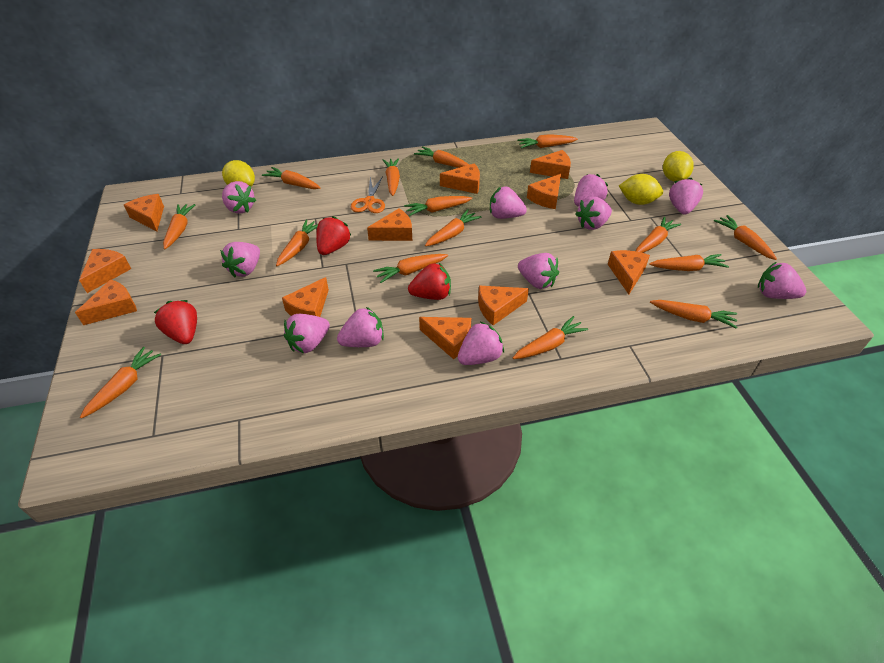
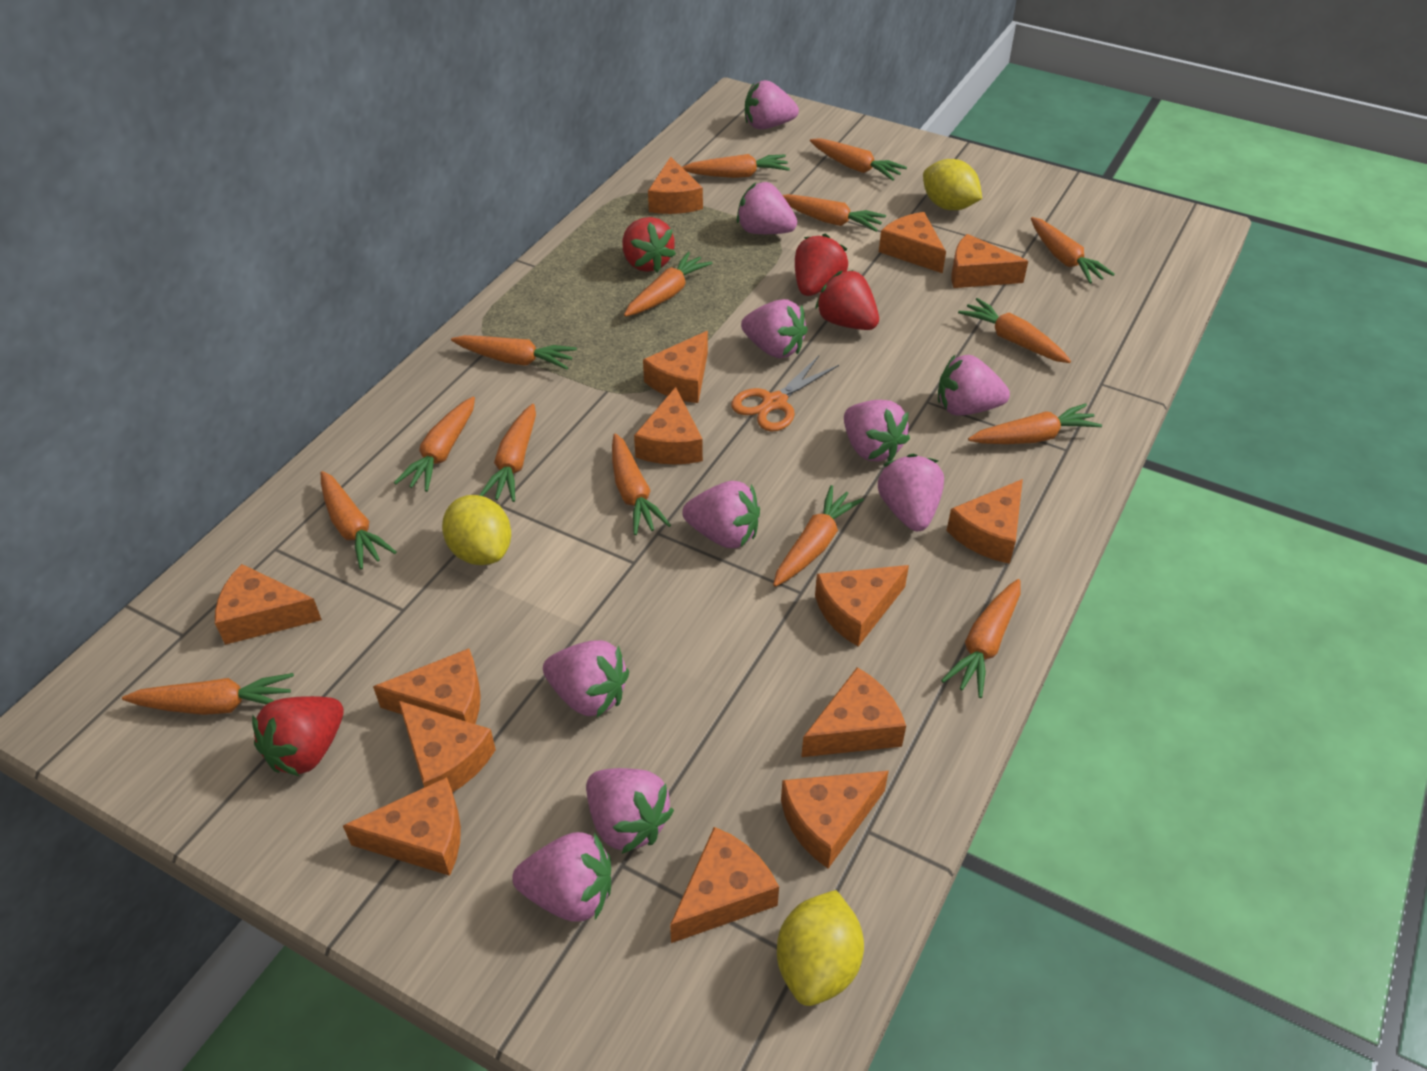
orange cheese: [75,279,137,325] [79,249,131,293] [124,194,164,231] [282,277,329,317] [367,208,412,241] [419,317,471,359] [440,163,480,194] [478,286,529,325] [527,174,561,209] [530,150,571,179] [608,250,650,294] = 11 -> [215,564,322,645] [343,777,461,876] [373,649,481,724] [398,700,496,792] [634,387,703,465] [643,331,708,403] [648,157,703,214] [670,827,779,943] [781,771,889,868] [801,667,906,757] [815,565,909,647] [879,212,946,273] [946,479,1023,564] [952,234,1028,288] = 14
pink strawberry: [220,242,260,277] [222,181,256,214] [284,314,330,353] [337,307,384,347] [458,322,504,365] [490,187,527,219] [518,253,559,289] [574,174,608,207] [576,196,612,230] [669,178,703,214] [758,262,806,299] = 11 -> [512,832,611,921] [543,640,629,717] [586,768,674,854] [682,481,760,548] [737,182,797,234] [741,299,808,358] [745,80,799,129] [844,400,910,462] [878,454,944,531] [938,355,1010,415] = 10
red strawberry: [154,300,197,344] [316,216,351,255] [408,263,451,300] = 3 -> [252,696,344,776] [623,217,676,272] [795,234,848,296] [815,270,879,330] = 4

